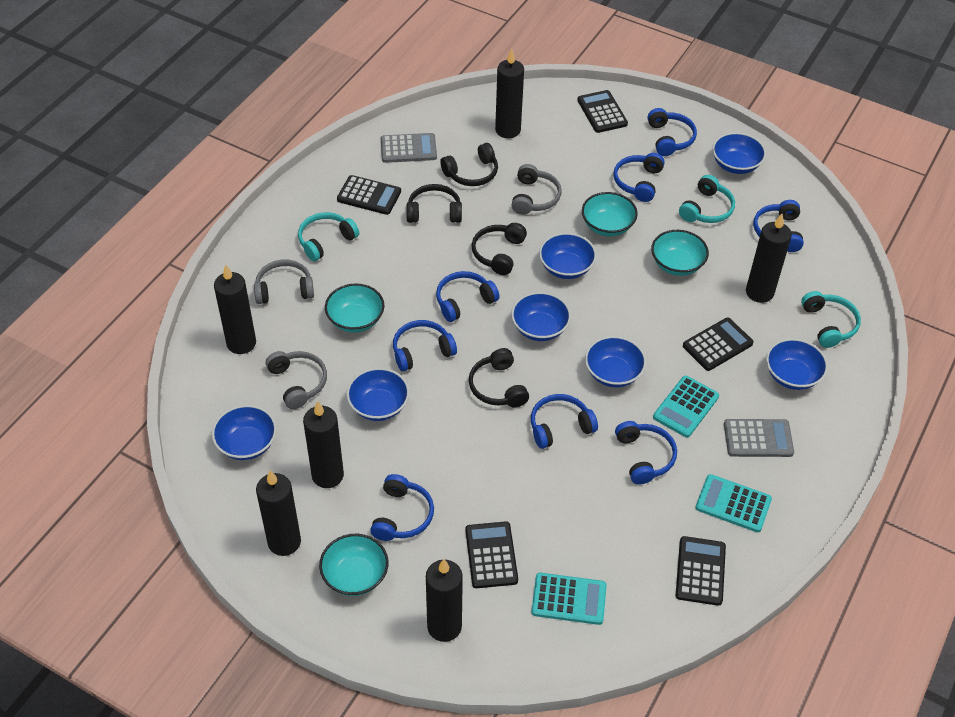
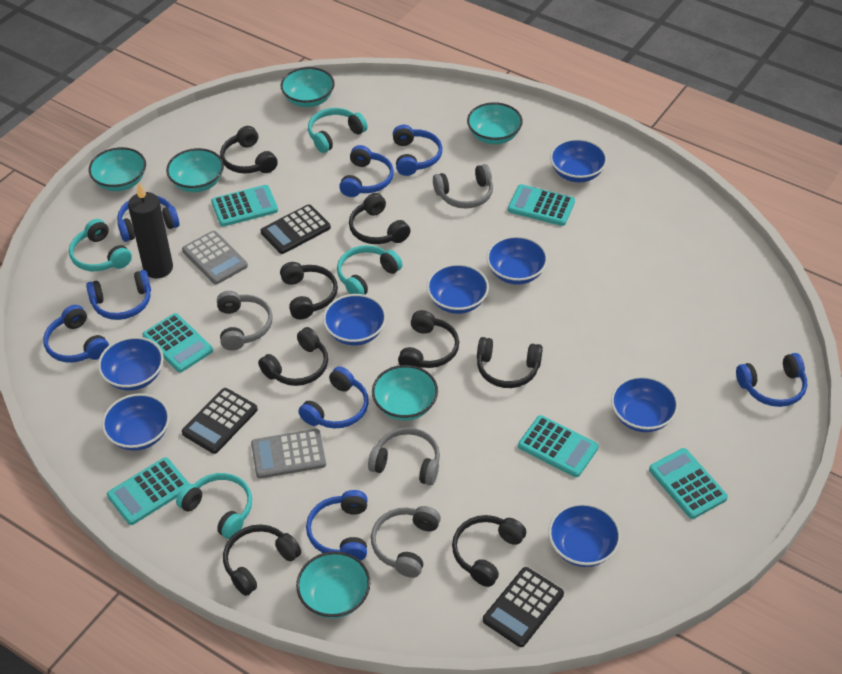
black calculator: [337,175,401,215] [465,521,518,588] [577,90,628,133] [676,536,726,606] [683,318,754,371] = 5 -> [182,388,258,454] [261,204,331,254] [483,567,564,647] = 3
black candle: [214,264,256,354] [256,470,301,556] [303,401,344,488] [426,559,463,642] [495,49,524,138] [746,214,792,303] = 6 -> [128,182,173,279] = 1
black headphones: [406,184,462,223] [440,143,498,186] [469,348,529,407] [472,223,527,275] = 4 -> [220,126,278,173] [223,524,301,596] [258,327,328,386] [280,262,338,320] [349,193,411,244] [398,310,459,368] [452,515,526,587] [477,337,543,388] = 8
blue bowl: [212,405,277,460] [347,368,409,421] [511,292,571,341] [539,233,597,279] [585,336,646,387] [712,132,766,174] [766,338,828,390] = 7 -> [98,337,164,391] [102,393,170,451] [323,294,386,346] [427,264,489,314] [487,236,548,285] [548,503,621,567] [550,139,607,182] [611,376,678,432] = 8
grey headphones: [254,260,314,304] [266,351,327,409] [511,164,561,215] = 3 -> [217,291,273,351] [368,427,440,485] [371,506,441,578] [433,164,493,209] = 4
turquoise bowl: [319,534,389,596] [325,283,384,333] [582,192,638,236] [651,230,709,276] = 4 -> [88,147,146,191] [166,148,224,192] [280,67,335,107] [296,551,371,618] [372,365,438,421] [467,102,523,144] = 6
turquoise calculator: [531,573,607,625] [653,376,719,437] [695,474,772,532] = 3 -> [107,457,189,525] [143,313,213,372] [211,185,278,227] [508,184,575,226] [518,415,599,477] [649,448,728,519] = 6
turquoise headphones: [298,212,359,261] [679,175,735,223] [801,291,861,348] = 3 -> [69,219,132,271] [176,473,252,539] [308,108,368,153] [337,245,403,295] = 4

